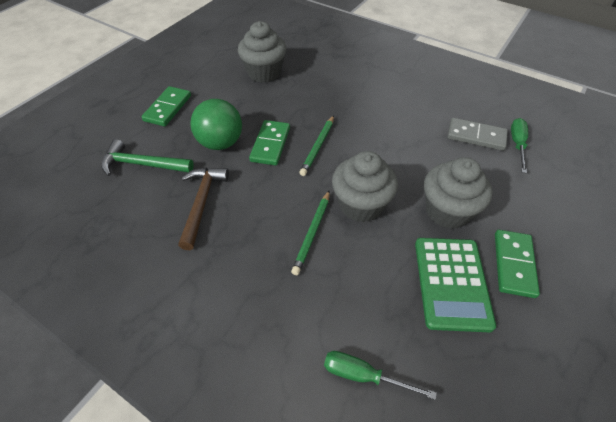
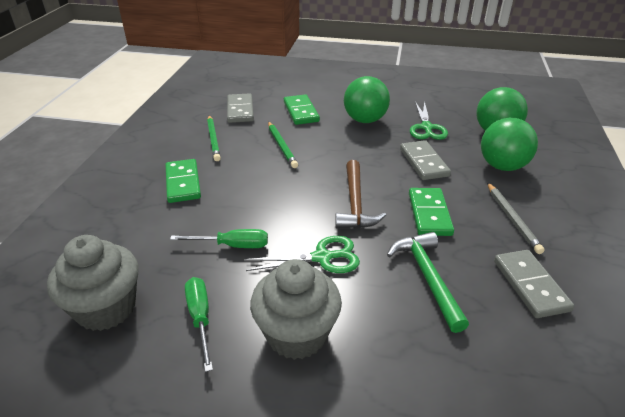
green ball: [191,99,242,150] = 1 -> [344,76,390,123] [477,87,528,131] [481,117,538,171] = 3
green calculator: [415,238,496,332] = 1 -> none = 0
green scissors: none = 0 -> [245,236,360,273] [410,101,448,140] = 2
grey cupcake: [238,21,286,83] [332,151,398,222] [424,157,493,229] = 3 -> [47,235,139,331] [250,259,342,360] = 2
grey domino: [447,118,508,151] = 1 -> [227,93,254,123] [400,140,451,180] [494,250,574,318] = 3
grey pencil: none = 0 -> [487,183,545,254] = 1

